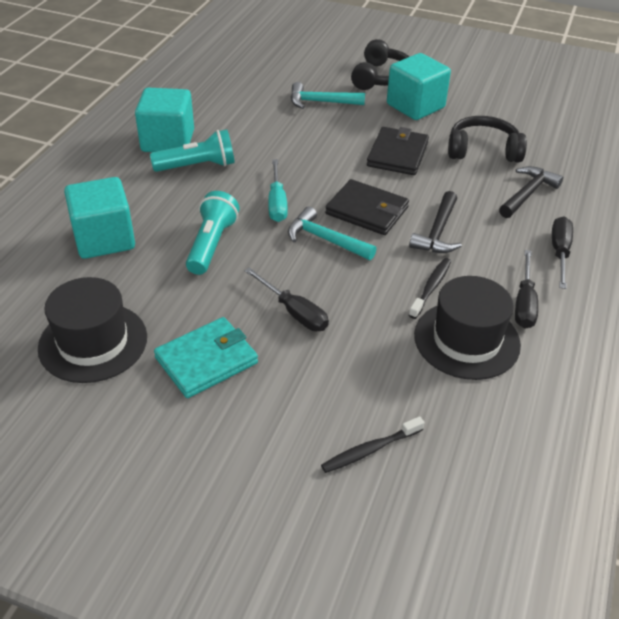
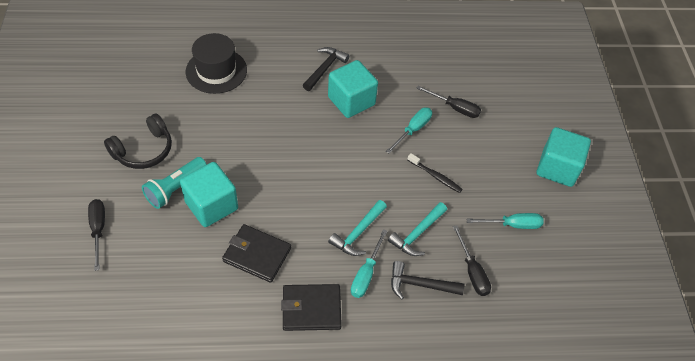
black hat: [38,277,147,383] [414,276,521,380] = 2 -> [186,33,247,94] = 1
black headphones: [351,39,409,90] [448,116,527,163] = 2 -> [104,114,172,169] = 1
black toothbrush: [321,416,424,473] [409,258,451,319] = 2 -> [408,153,463,193] = 1
turquoise flashlight: [150,129,235,172] [186,191,239,275] = 2 -> [142,157,207,209] = 1
turquoise screwdriver: [268,159,287,222] = 1 -> [351,229,387,298] [386,108,432,153] [466,213,544,229] = 3
turquoise wallet: [154,317,258,398] = 1 -> none = 0

